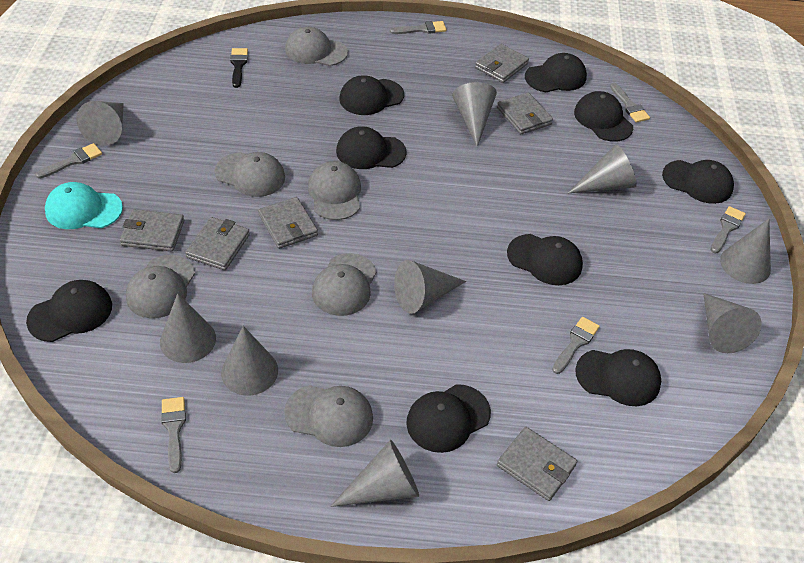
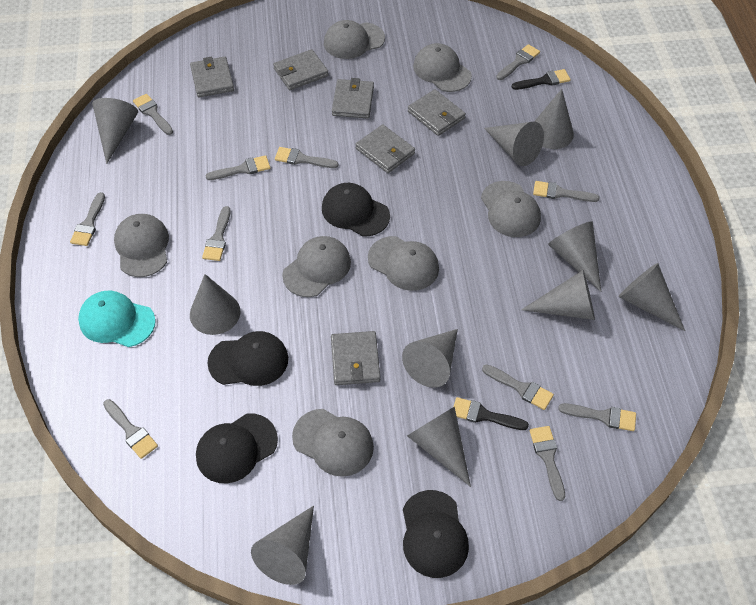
black brush: [230,48,248,88] = 1 -> [454,397,529,430] [512,69,571,90] = 2
black cap: [26,280,112,342] [336,126,407,169] [339,75,404,115] [406,384,491,453] [507,234,583,285] [525,53,587,92] [574,91,633,142] [575,349,661,406] [662,160,734,204] = 9 -> [196,413,278,483] [207,331,288,386] [322,183,390,237] [403,490,469,578] = 4
grey brush: [35,143,102,179] [161,397,186,473] [390,21,447,34] [552,317,600,374] [610,83,650,123] [711,206,746,253] = 6 -> [70,192,105,246] [103,399,158,459] [133,94,173,135] [202,206,230,261] [205,155,270,180] [275,147,339,168] [482,364,554,410] [496,44,540,80] [530,426,565,501] [533,181,600,202] [558,403,636,431] = 11
grey cap: [126,255,195,318] [214,152,285,197] [284,385,373,447] [285,27,348,66] [308,161,361,220] [312,253,377,316] = 6 -> [114,214,169,277] [282,236,351,297] [292,409,374,477] [324,20,385,59] [368,236,439,291] [413,43,472,92] [481,181,541,237] = 7
grey cone: [76,101,124,146] [160,293,216,363] [221,326,278,396] [330,440,419,507] [394,260,466,314] [452,82,497,147] [568,145,637,193] [703,293,762,353] [720,219,771,284] = 9 -> [92,98,138,164] [190,274,240,335] [251,506,314,585] [402,329,458,388] [407,407,471,487] [484,121,544,166] [521,270,595,320] [535,89,574,149] [548,221,601,292] [618,263,685,331] = 10

